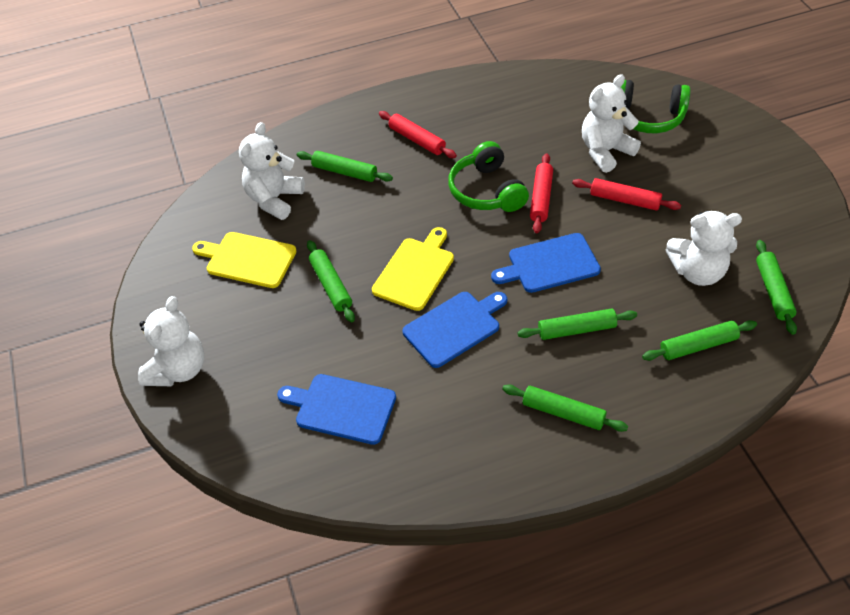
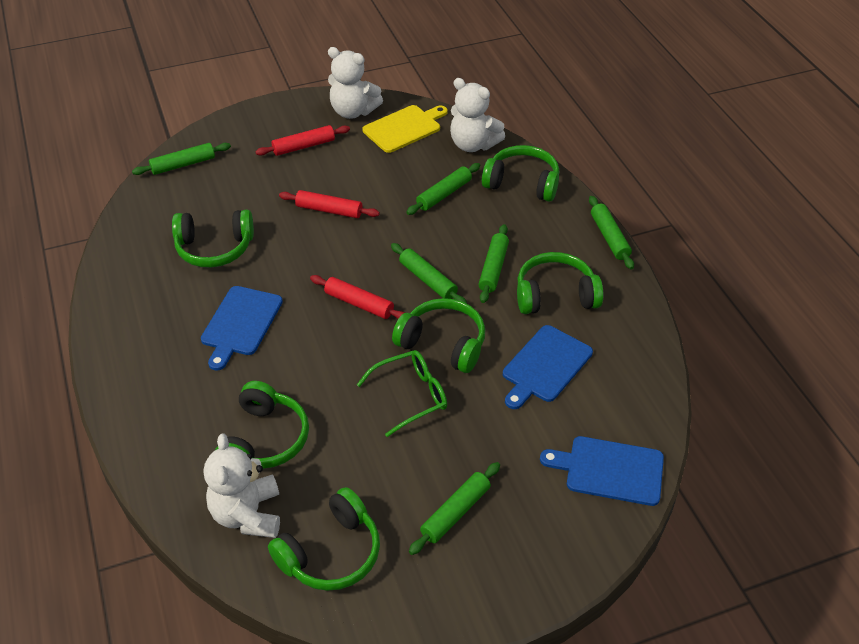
green glasses: none = 0 -> [357,350,447,437] = 1
green headphones: [448,141,529,212] [621,80,690,133] = 2 -> [172,210,254,268] [215,381,309,469] [268,487,380,591] [392,298,485,373] [482,145,559,202] [517,252,604,314] = 6
white teddy bear: [138,296,204,386] [239,122,305,220] [582,74,641,173] [666,211,742,286] = 4 -> [204,434,280,538] [328,47,383,119] [450,78,505,152] = 3
yellow cutting board: [192,232,297,288] [372,227,454,311] = 2 -> [363,105,448,153] = 1

